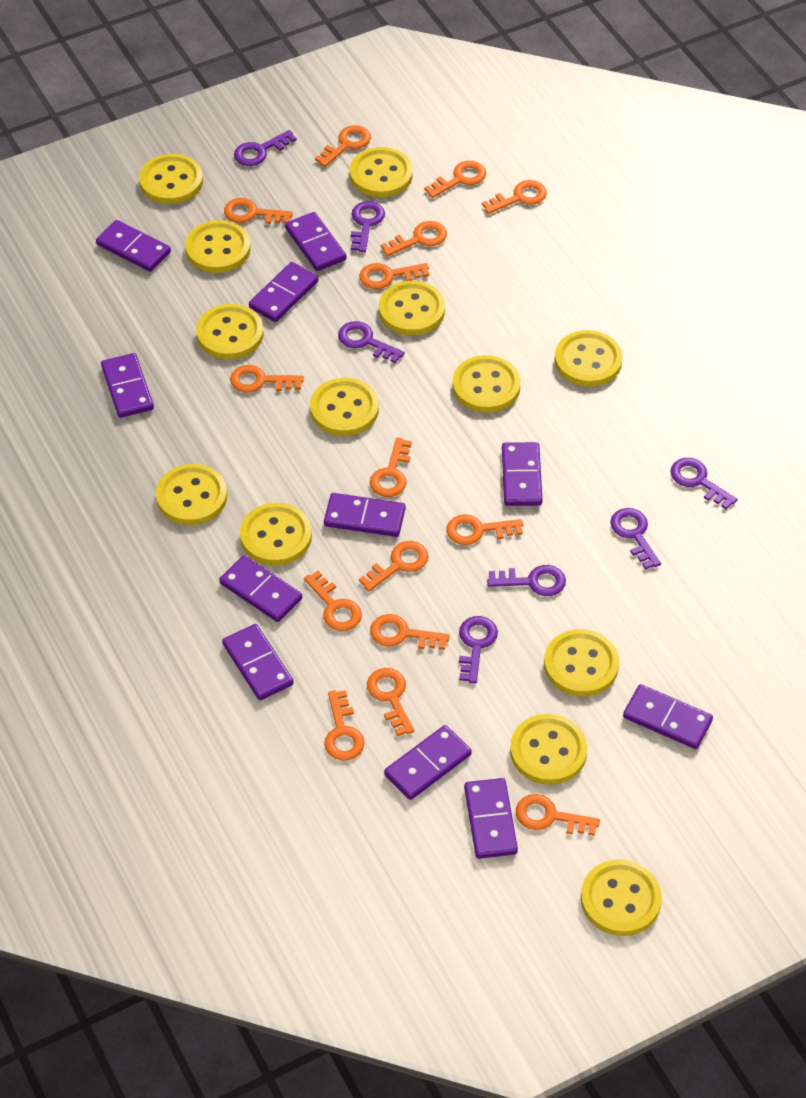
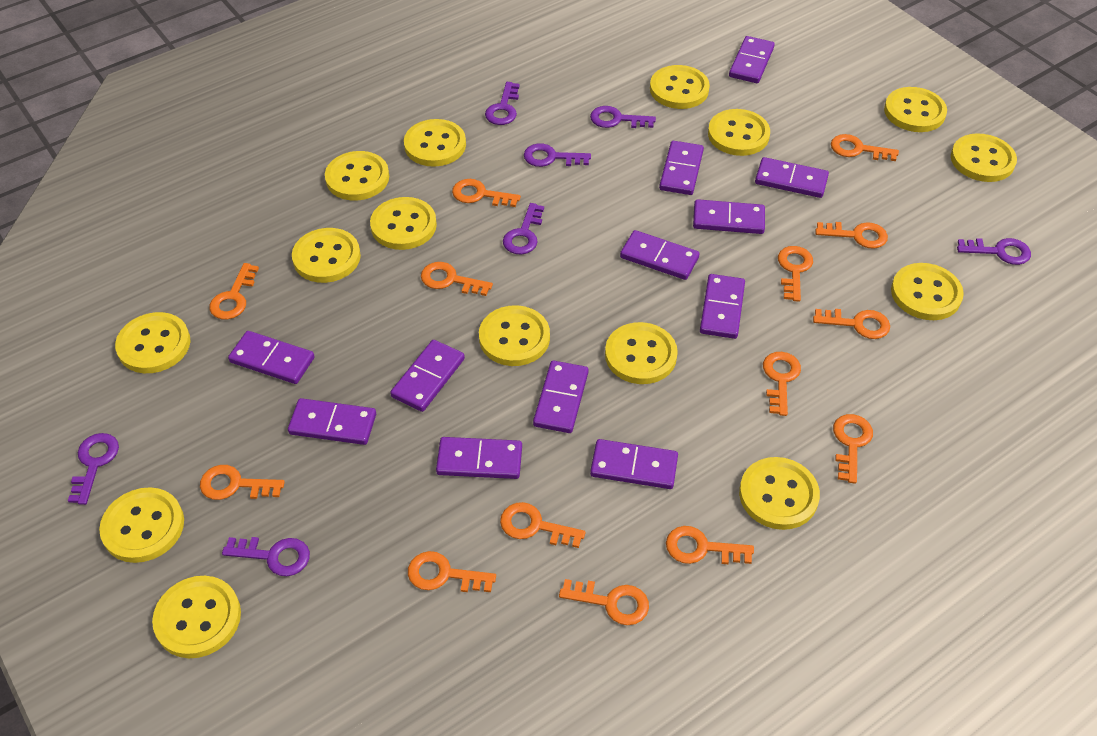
orange key: [224,198,293,224] [230,365,304,393] [304,571,362,631] [315,125,371,167] [324,690,365,761] [359,263,429,289] [359,541,429,592] [367,668,414,736] [370,437,412,497] [370,614,450,650] [381,221,447,257] [424,161,486,198] [446,514,523,545] [482,180,547,214] [516,794,600,836] = 15 -> [200,465,285,500] [209,263,259,319] [408,551,496,592] [421,262,493,296] [452,179,521,207] [500,502,585,548] [559,579,649,625] [666,526,754,564] [763,352,801,416] [778,246,813,302] [813,309,890,339] [815,222,888,249] [831,134,899,161] [833,414,873,484] = 14
purple domino: [96,220,171,272] [101,353,154,418] [219,555,302,622] [222,624,294,700] [249,262,318,322] [285,212,346,271] [324,493,405,537] [384,725,472,800] [464,778,518,859] [502,442,543,506] [623,684,713,749] = 11 -> [228,331,315,384] [288,398,376,445] [390,340,465,412] [436,437,522,479] [533,361,589,433] [590,439,678,489] [620,230,700,280] [659,141,704,195] [693,199,765,234] [700,274,745,339] [729,36,775,83] [755,157,829,198] = 12
yellow button: [139,154,203,204] [156,464,227,525] [185,220,251,273] [196,304,264,359] [240,503,312,565] [310,378,379,436] [350,147,413,197] [379,281,445,335] [452,355,521,413] [510,714,587,785] [544,629,619,697] [555,330,623,387] [581,859,662,936] = 13 -> [99,487,184,563] [115,312,191,373] [152,576,241,658] [292,228,361,283] [325,151,389,201] [370,197,437,250] [404,119,466,167] [479,305,550,366] [605,322,678,384] [650,65,710,109] [708,109,770,156] [739,457,820,530] [884,87,947,132] [891,263,964,320] [951,133,1017,182] = 15

